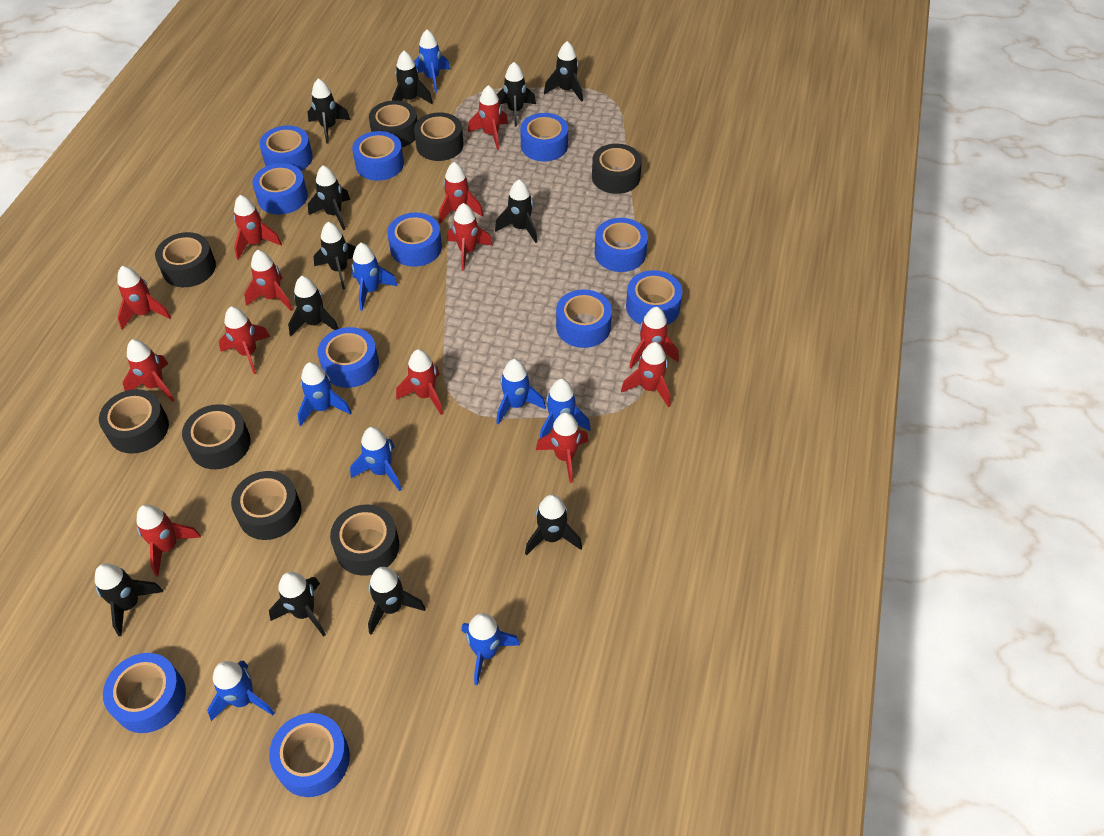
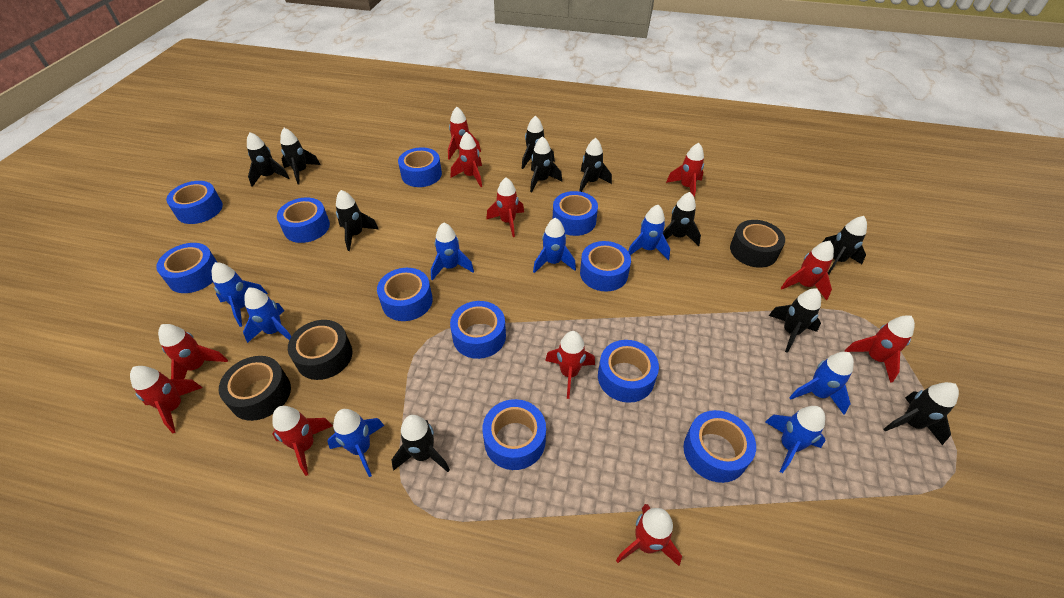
black rocket: [95,563,163,636] [269,572,326,637] [288,276,339,336] [308,78,350,144] [308,165,350,230] [313,222,356,289] [368,567,426,635] [392,51,433,104] [495,179,537,243] [497,62,536,127] [525,494,582,555] [544,41,583,102] = 12 -> [247,132,289,187] [280,128,321,185] [336,190,379,251] [391,415,450,472] [522,116,555,169] [530,136,562,192] [580,138,612,192] [663,192,701,246] [769,289,821,353] [823,216,867,275] [884,382,959,445] = 11
black tape: [99,389,169,454] [155,232,216,287] [182,404,250,469] [231,471,302,540] [330,505,399,576] [369,100,417,147] [414,112,464,161] [592,144,642,194] = 8 -> [219,356,291,421] [288,320,353,380] [730,220,785,268] = 3
red rocket: [117,266,171,329] [123,339,174,402] [136,504,201,576] [219,306,270,374] [234,195,282,259] [244,250,293,311] [396,349,443,415] [439,162,483,224] [447,203,493,271] [468,85,508,150] [536,412,589,483] [621,342,670,407] [629,307,679,368] = 13 -> [130,366,203,433] [158,324,228,379] [272,406,333,476] [448,107,481,160] [451,132,482,187] [486,177,524,237] [545,331,595,399] [616,504,682,566] [666,143,704,197] [781,241,834,301] [845,315,915,383] = 11

